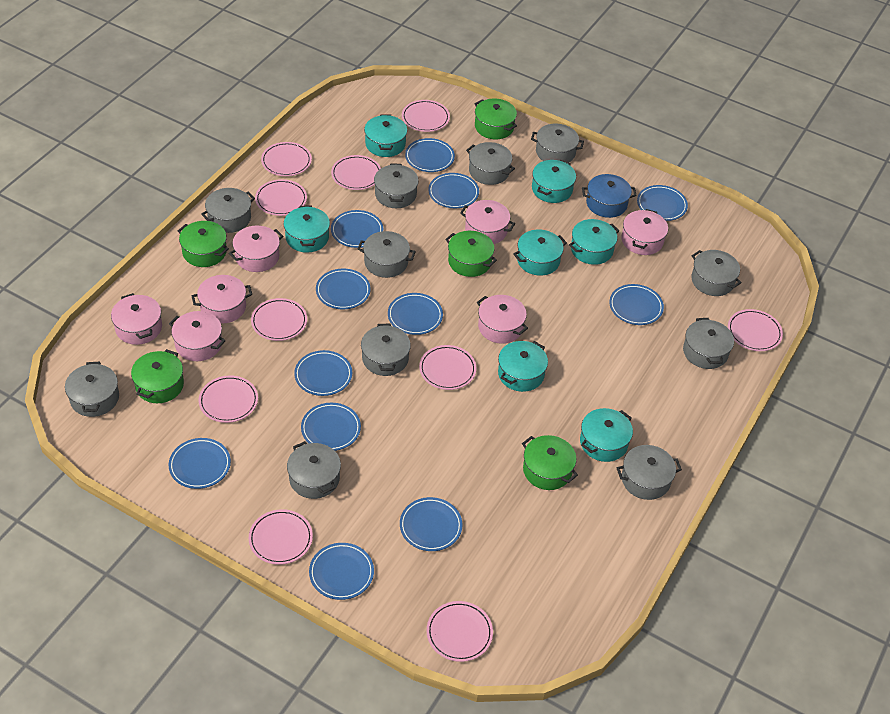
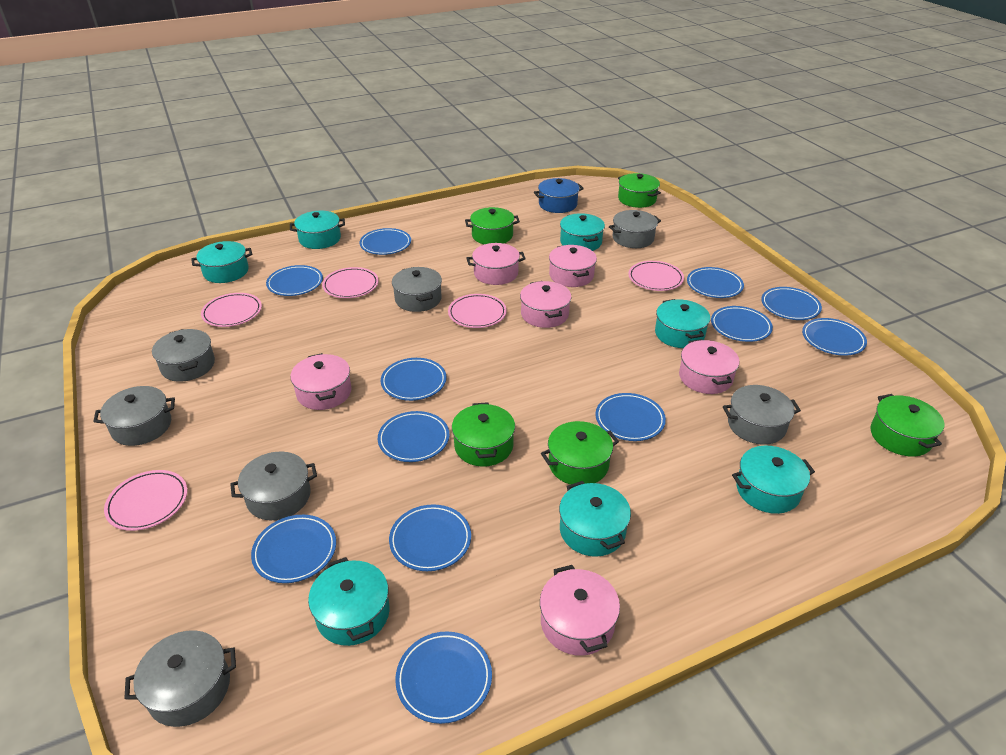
grey pot: [65,362,119,417] [201,188,255,233] [287,441,341,499] [358,231,416,278] [361,324,411,376] [374,164,419,208] [466,142,515,185] [531,124,584,163] [617,445,682,500] [683,318,734,369] [691,250,742,296] = 11 -> [93,386,175,446] [124,630,236,727] [152,329,215,382] [230,452,317,520] [392,267,442,312] [609,210,661,248] [723,385,801,445] = 7
pink plate: [199,375,258,423] [249,509,313,565] [251,298,307,341] [255,179,307,216] [261,142,312,176] [331,155,381,190] [402,100,450,132] [419,345,476,390] [427,601,493,662] [728,309,783,351] = 10 -> [104,470,187,531] [201,293,262,327] [322,267,379,298] [448,294,507,328] [628,261,684,291] = 5
pink pot: [111,293,162,345] [169,311,226,361] [191,275,252,324] [229,226,283,272] [460,200,515,244] [477,295,528,344] [621,209,668,255] = 7 -> [290,353,351,410] [467,243,526,285] [520,281,571,328] [540,565,620,656] [549,245,597,287] [679,339,739,394] = 6

